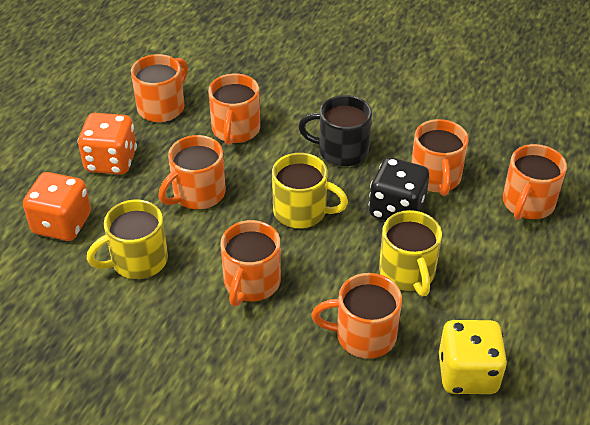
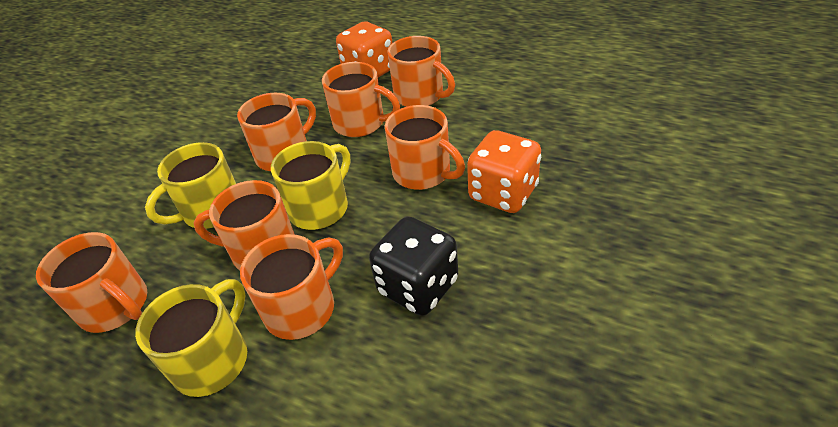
black mug: [298,95,372,166] = 1 -> none = 0
yellow dice: [439,320,508,394] = 1 -> none = 0

